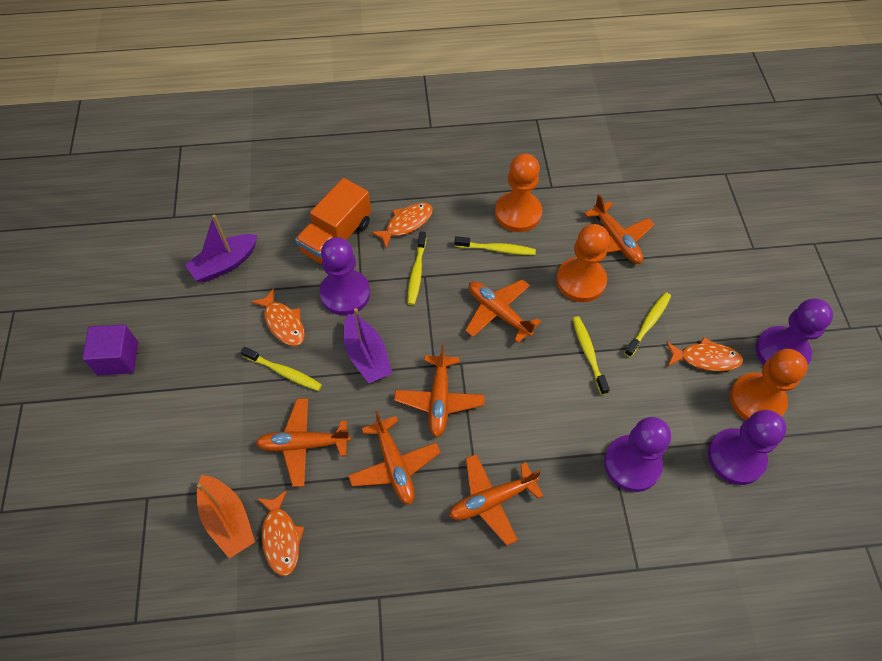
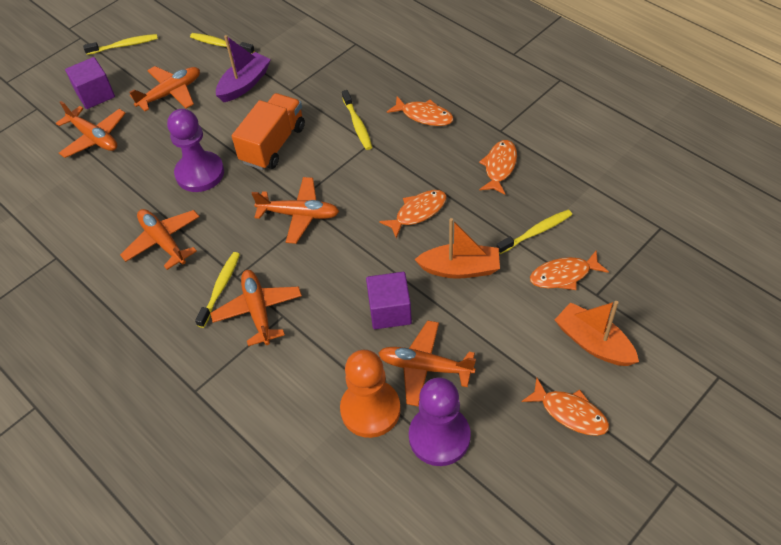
orange boat: [197,475,255,559] = 1 -> [414,218,500,279] [555,301,639,366] = 2
orange fish: [251,288,305,346] [257,490,305,576] [371,203,433,248] [666,337,743,371] = 4 -> [379,190,447,238] [387,96,454,126] [479,140,517,195] [522,378,609,436] [530,250,609,290] = 5
orange pawn: [495,153,542,232] [556,224,610,302] [730,349,808,420] = 3 -> [340,350,401,438] = 1
purple boat: [185,215,258,282] [343,308,392,383] = 2 -> [216,35,271,102] = 1
purple cube: [82,324,138,375] = 1 -> [65,57,115,109] [366,272,412,329] = 2
purple pawn: [320,237,370,315] [604,417,671,492] [708,410,787,485] [756,298,833,365] = 4 -> [167,109,224,192] [409,377,471,466] = 2

